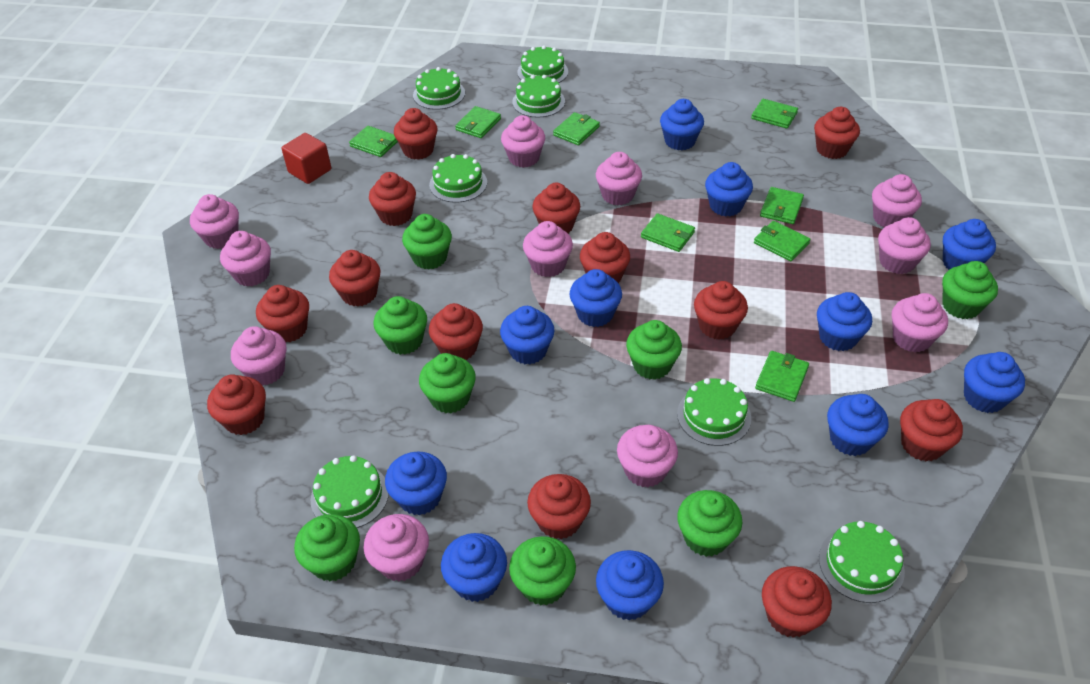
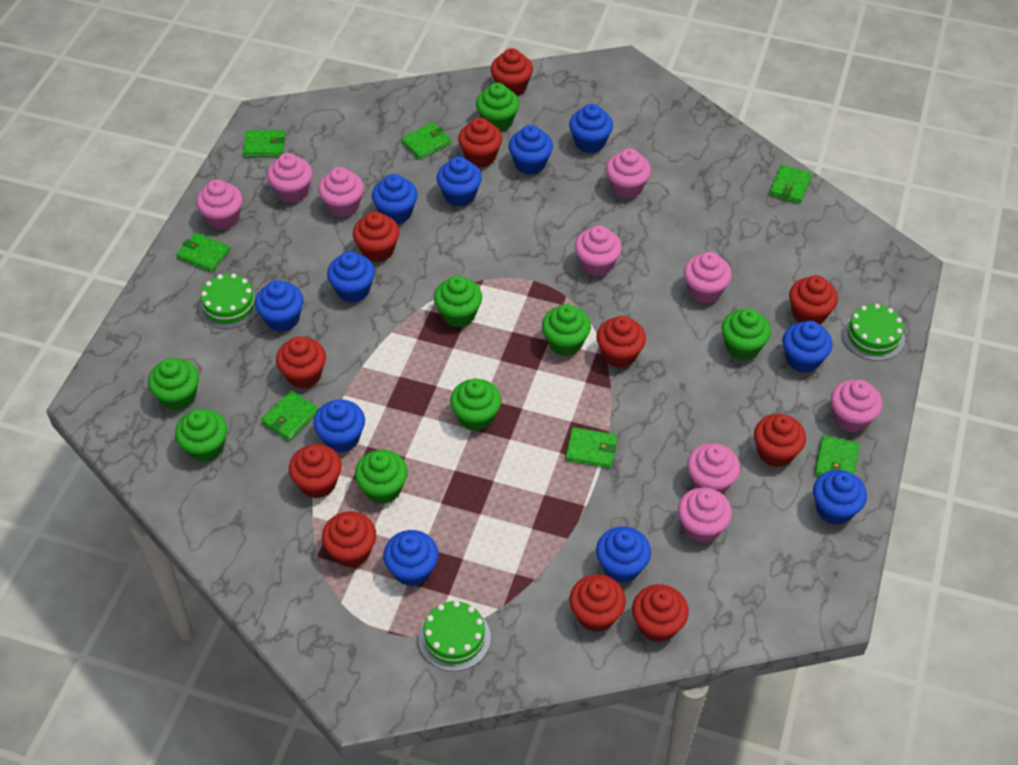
green cake: [311,455,389,528] [413,67,465,110] [429,154,487,203] [512,75,565,118] [517,45,568,83] [677,378,751,446] [819,521,905,603] = 7 -> [198,273,258,329] [418,601,491,671] [842,304,905,361] = 3
green wallet: [349,126,398,157] [455,106,501,138] [553,112,600,145] [641,213,695,252] [751,99,798,129] [754,221,811,261] [755,351,809,402] [760,187,804,224] = 8 -> [176,232,230,272] [243,130,285,157] [261,390,319,441] [401,122,451,160] [565,427,618,468] [769,165,812,204] [814,435,860,476] = 7
pink cupcake: [190,194,239,249] [220,231,271,287] [231,326,286,386] [364,514,429,581] [501,115,545,168] [523,221,573,277] [596,152,642,205] [617,425,678,487] [872,174,922,227] [878,217,931,274] [892,293,948,352] = 11 -> [196,179,243,230] [267,153,313,203] [318,167,364,217] [575,225,622,276] [606,148,651,198] [678,487,732,543] [684,252,732,303] [687,443,740,494] [831,380,883,432] = 9
red cube: [282,133,331,184] = 1 -> none = 0
red cupcake: [207,374,266,435] [256,285,309,342] [329,250,381,307] [369,172,416,226] [394,108,438,160] [429,303,483,360] [527,474,591,539] [532,183,580,234] [580,232,630,283] [694,281,748,340] [762,566,832,638] [814,107,860,159] [900,399,963,462] = 13 -> [276,336,326,389] [289,444,342,498] [322,511,376,568] [353,211,399,262] [458,118,502,167] [491,48,533,96] [570,574,626,632] [596,316,646,368] [632,584,689,642] [754,414,806,467] [789,275,838,324] = 11

